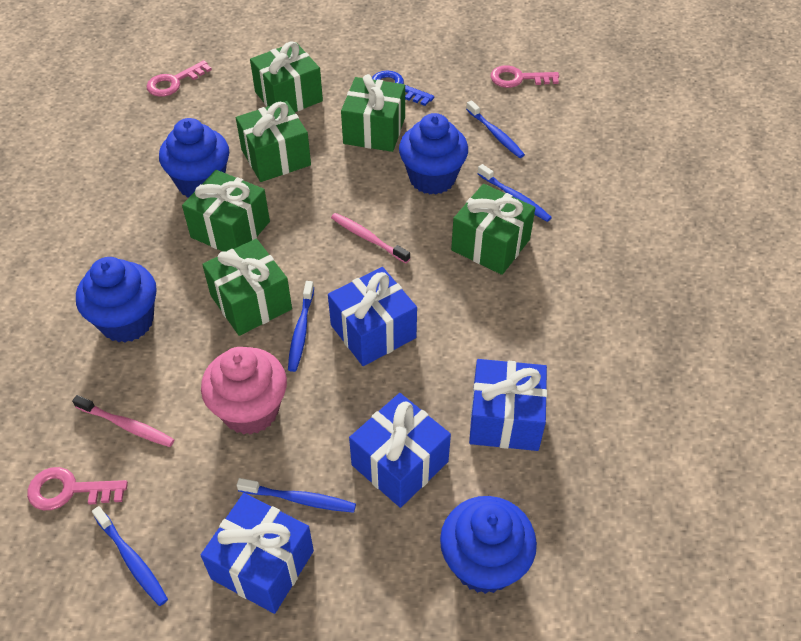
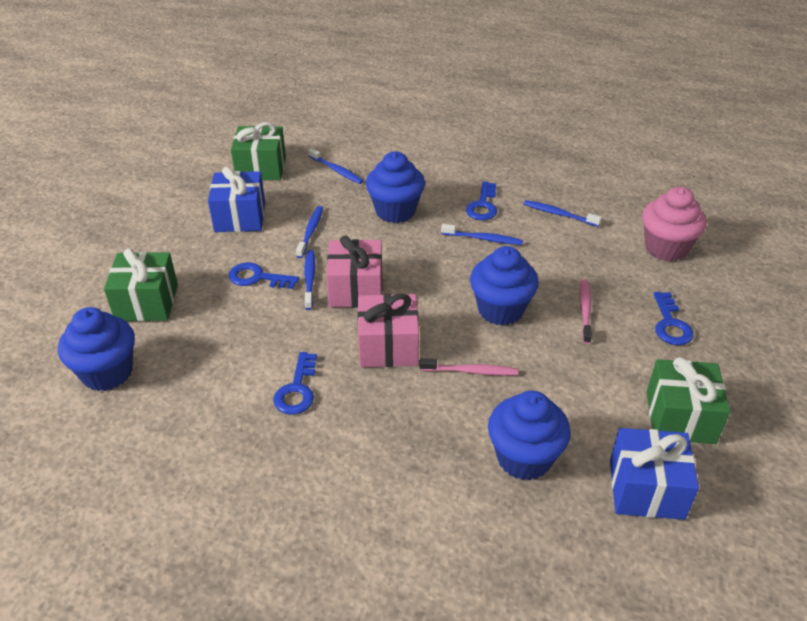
blue gift: [201,493,314,614] [328,267,417,366] [349,393,451,508] [469,359,547,451] = 4 -> [208,167,265,232] [610,428,699,520] = 2
blue key: [372,70,434,106] = 1 -> [229,262,299,289] [273,352,317,415] [466,181,497,220] [654,292,694,345] = 4
green gift: [182,170,270,252] [202,239,292,336] [236,101,311,182] [250,41,323,112] [341,74,405,152] [451,184,535,275] = 6 -> [104,248,178,321] [231,122,286,180] [646,357,730,444] = 3
pink gift: none = 0 -> [326,236,383,308] [357,293,419,367] = 2
pink key: [27,467,128,510] [147,60,212,97] [490,65,559,88] = 3 -> none = 0

